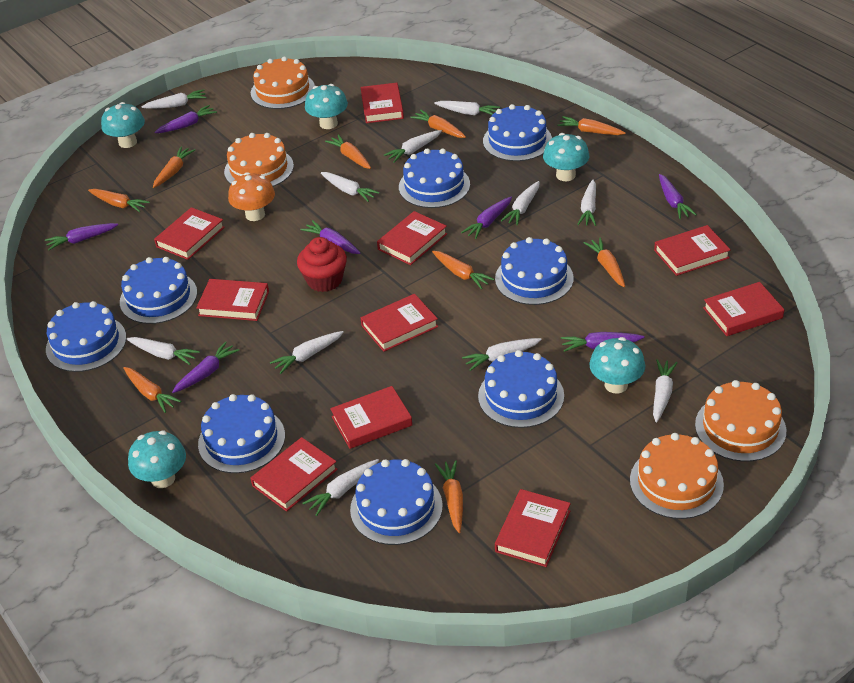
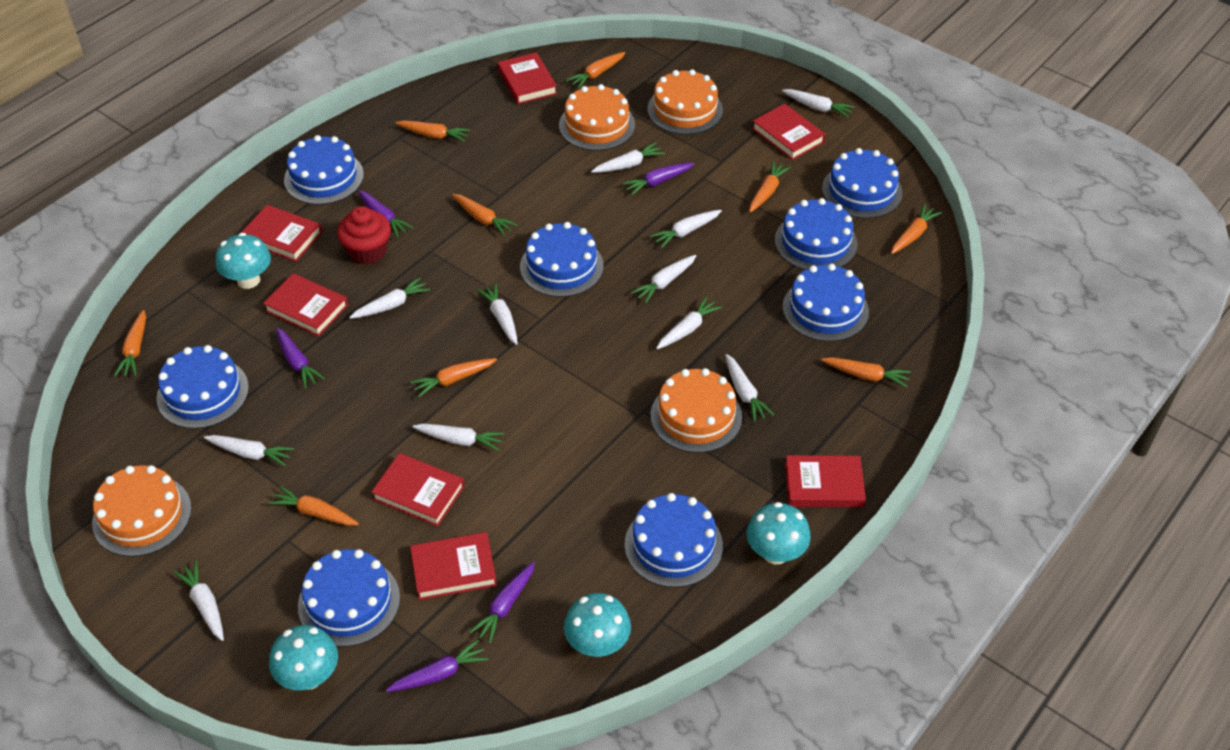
orange mushroom: [228,172,275,221] = 1 -> none = 0
purple carrot: [45,223,118,250] [154,105,217,133] [172,342,239,393] [300,220,360,254] [461,197,512,239] [561,332,645,352] [659,174,697,219] = 7 -> [276,328,325,389] [358,190,414,237] [386,639,488,692] [469,562,535,644] [622,163,694,196] = 5
red book: [154,207,225,260] [196,279,269,321] [251,437,338,512] [330,386,412,449] [361,83,404,123] [361,294,438,352] [377,211,447,265] [495,489,571,567] [654,225,731,276] [703,282,784,336] = 10 -> [241,205,322,262] [263,273,348,337] [371,453,465,527] [410,532,497,600] [498,52,557,104] [752,104,826,160] [785,455,866,507] = 7
turquoise mushroom: [101,102,145,148] [128,431,186,488] [305,84,348,129] [543,133,589,181] [589,337,645,394] = 5 -> [216,233,271,289] [269,625,338,690] [564,593,631,657] [746,502,811,564] = 4

